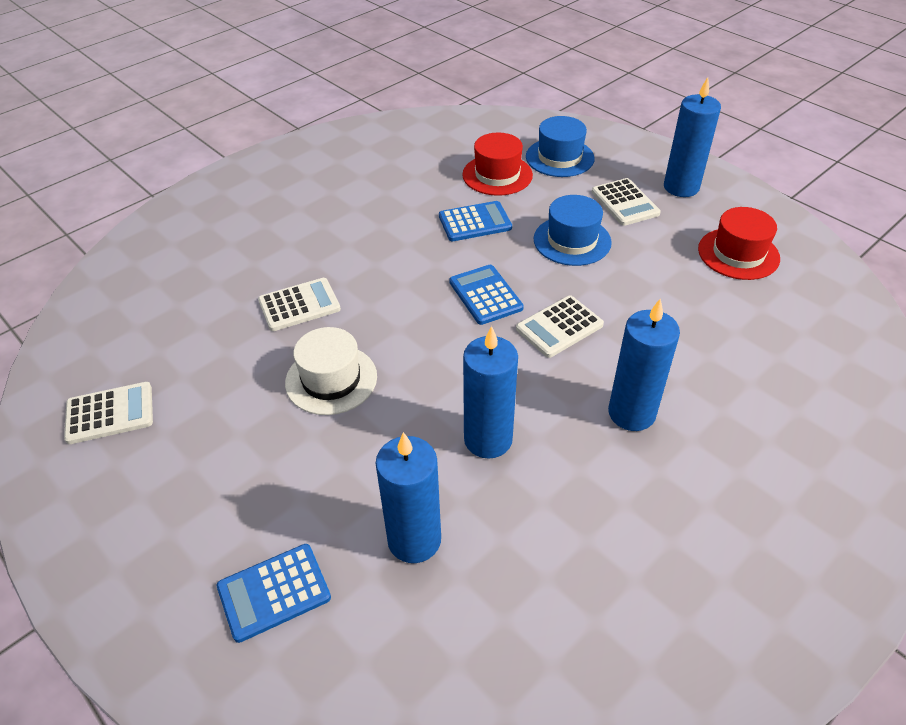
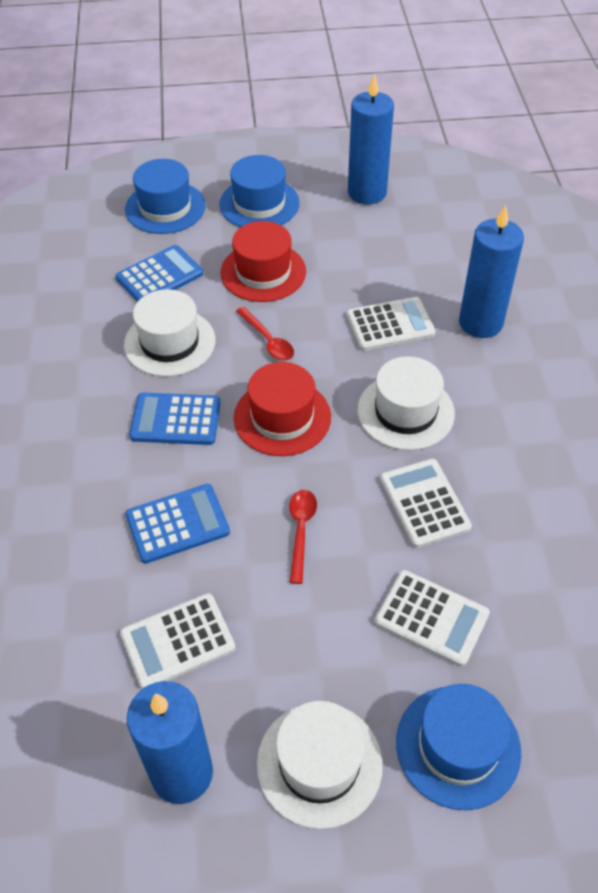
blue candle: [375,432,441,563] [463,326,518,459] [608,299,680,431] [664,77,721,197] = 4 -> [127,681,213,804] [348,74,394,204] [459,205,524,338] = 3
blue hat: [526,116,595,177] [533,195,612,266] = 2 -> [125,159,206,234] [219,155,300,227] [396,684,522,810] = 3
red spoon: none = 0 -> [236,307,294,361] [289,490,317,584] = 2
white hat: [285,327,377,415] = 1 -> [124,289,215,377] [257,701,383,829] [357,356,455,450] = 3

